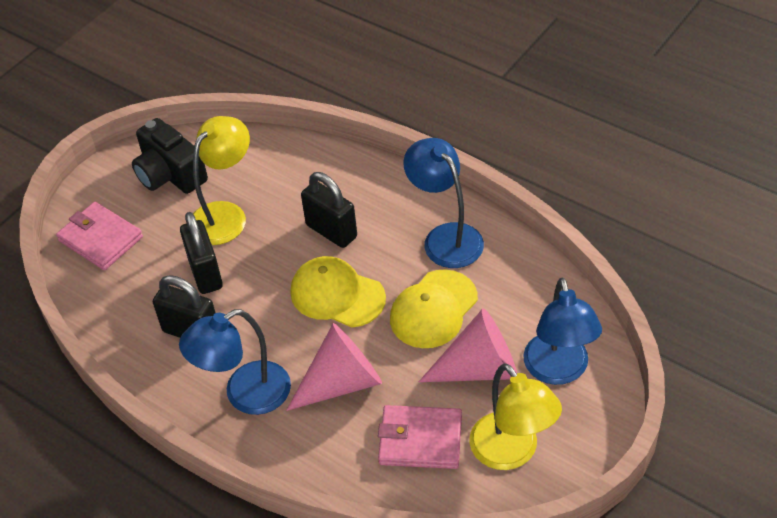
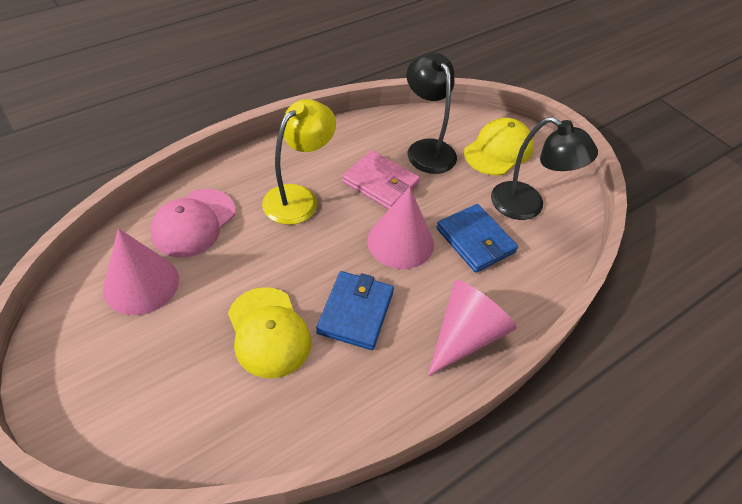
black camera: [132,118,208,194] = 1 -> none = 0
black lamp: none = 0 -> [407,52,457,174] [491,117,598,220] = 2
black padlock: [153,275,216,338] [180,212,223,294] [301,172,357,248] = 3 -> none = 0
blue lamp: [179,309,291,415] [403,138,484,268] [523,277,602,385] = 3 -> none = 0
blue wallet: none = 0 -> [316,271,394,350] [436,204,518,273] = 2
pink cap: none = 0 -> [150,189,235,258] = 1
pink cone: [286,323,382,411] [419,308,517,382] = 2 -> [103,228,179,315] [367,187,434,269] [428,280,517,376] = 3
pink wallet: [56,202,143,270] [378,405,462,469] = 2 -> [342,150,420,210] = 1
yellow lamp: [193,116,250,245] [469,363,562,470] = 2 -> [262,99,336,225] = 1

